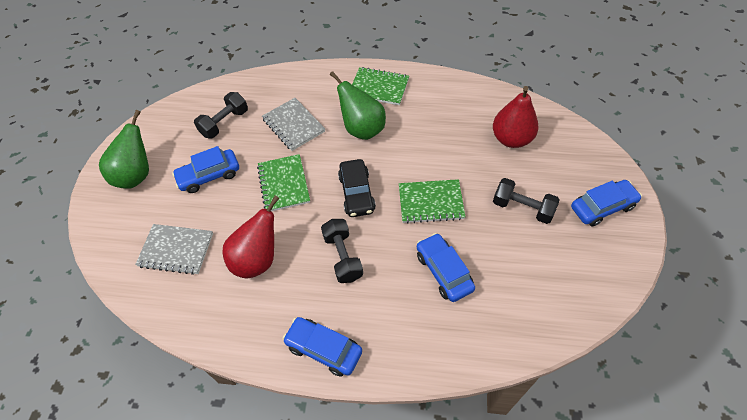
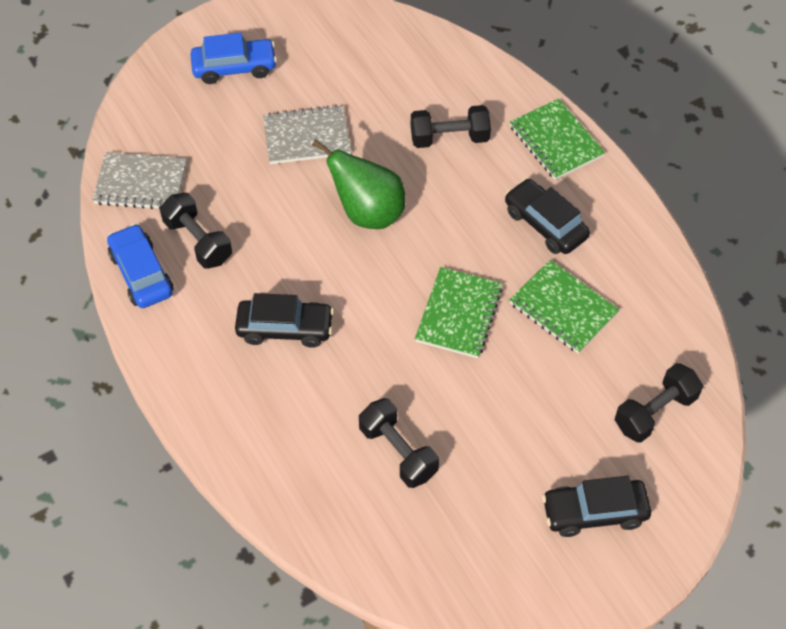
black car: [338,159,376,217] = 1 -> [235,293,334,348] [505,178,590,254] [542,476,651,537] = 3
black dumbbell: [194,92,248,139] [321,219,363,283] [493,178,559,224] = 3 -> [160,193,232,269] [359,398,439,488] [411,105,491,148] [615,363,703,443] = 4
blue car: [172,146,239,193] [282,317,362,377] [417,233,475,302] [571,180,642,226] = 4 -> [107,224,173,308] [190,33,277,84] = 2
green pear: [99,110,149,189] [330,71,386,140] = 2 -> [312,139,406,229] = 1
red pear: [223,195,280,278] [493,86,539,148] = 2 -> none = 0

